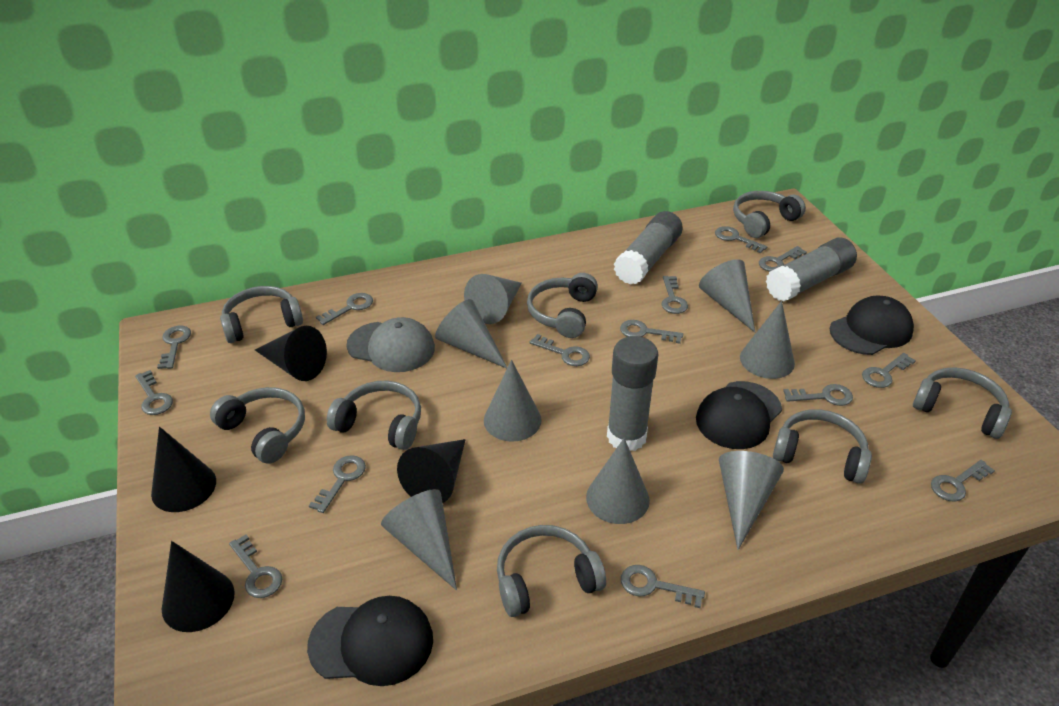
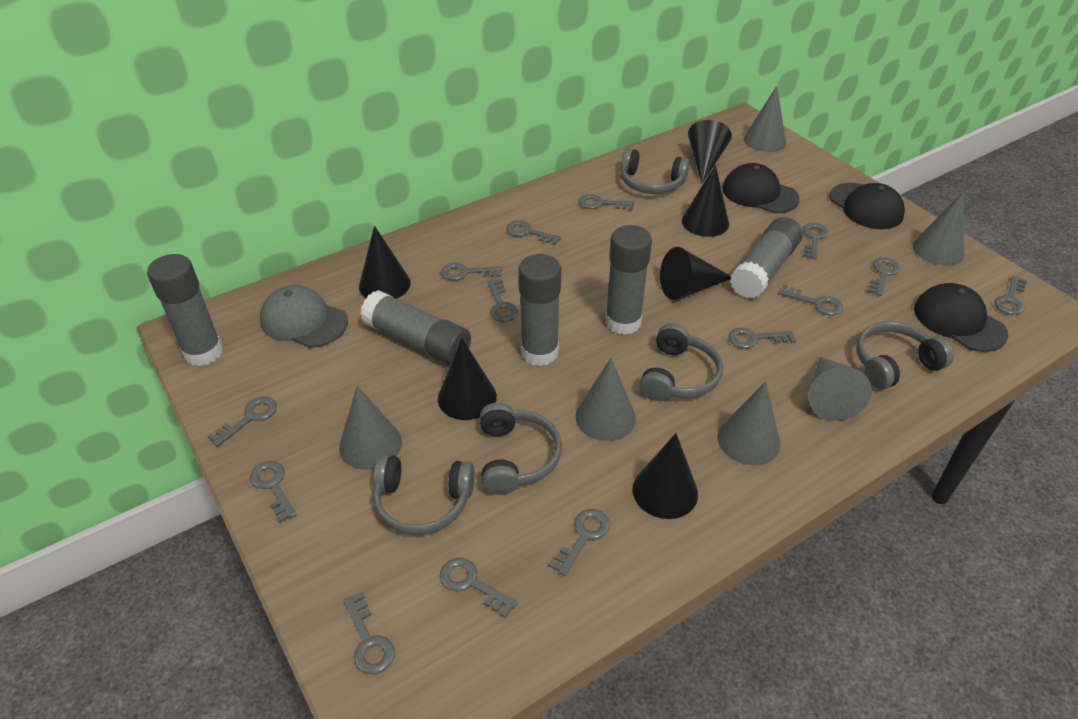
black cone: [151,427,216,512] [162,541,235,632] [255,326,327,381] [397,439,466,503] = 4 -> [359,226,411,299] [438,338,497,420] [633,433,698,519] [660,247,731,300] [682,165,729,237] [688,120,732,183] = 6
grey cone: [381,489,457,590] [435,299,507,369] [464,274,522,324] [484,360,542,442] [586,438,650,524] [699,259,755,332] [719,451,784,550] [740,301,795,379] = 8 -> [339,386,402,470] [576,358,636,441] [718,381,780,465] [744,86,786,152] [808,356,872,421] [913,192,964,266] = 6
grey glue stick: [607,336,658,451] [614,211,683,285] [766,238,857,302] = 3 -> [147,254,223,366] [360,290,471,365] [519,254,561,366] [605,225,652,335] [730,217,802,299] = 5
grey headphones: [210,387,305,464] [220,286,303,343] [327,381,421,450] [497,525,606,617] [527,273,598,338] [733,191,806,238] [773,409,872,484] [913,367,1012,439] = 8 -> [373,455,474,535] [480,402,562,495] [621,148,689,194] [640,323,723,401] [856,322,954,390] = 5

